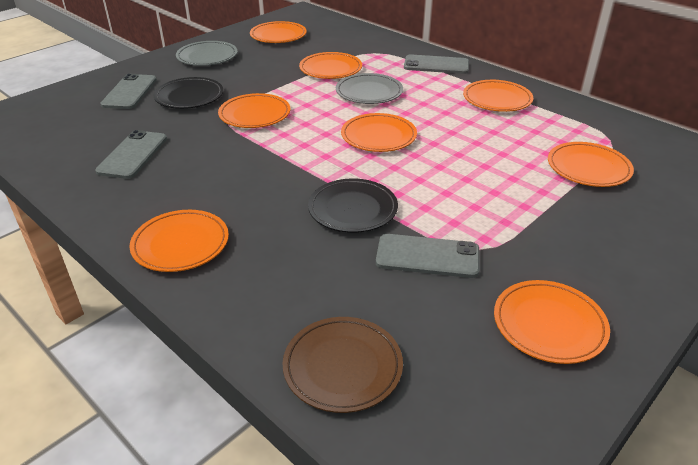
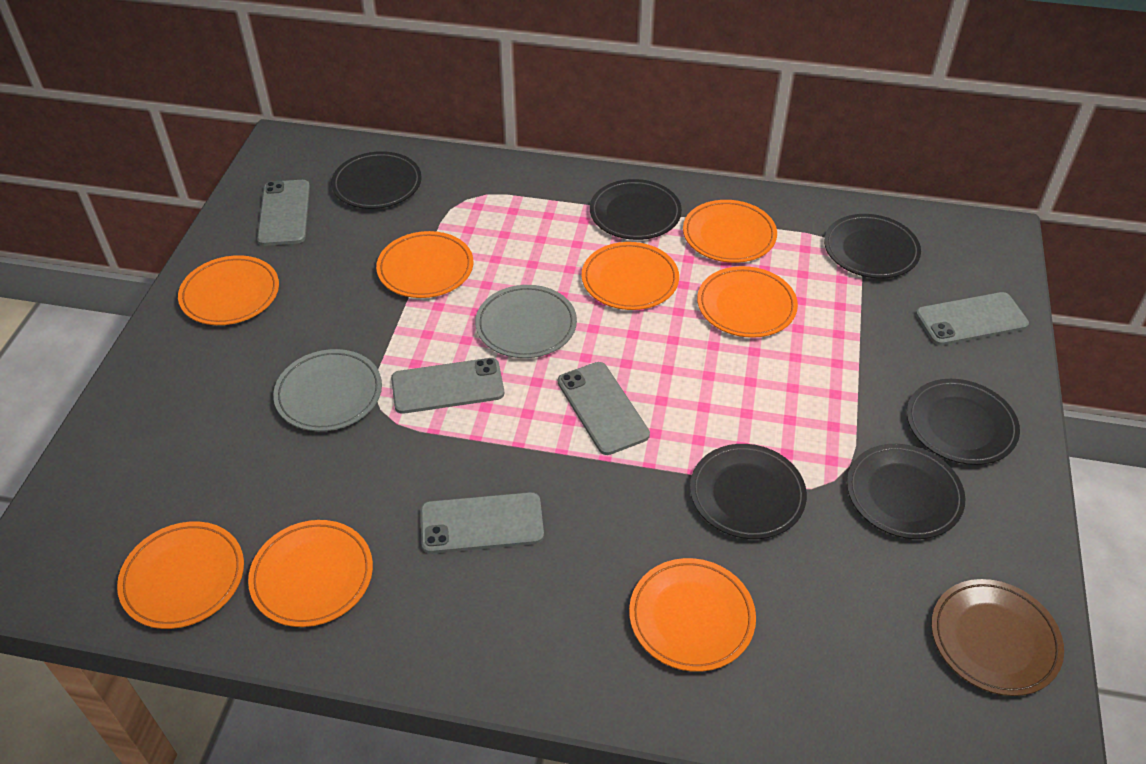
black plate: [154,77,223,109] [308,179,398,233] = 2 -> [331,151,422,209] [590,179,682,240] [690,444,807,539] [824,214,921,279] [847,444,965,539] [907,379,1020,465] = 6
grey phone: [95,130,167,179] [100,74,157,109] [376,234,479,278] [404,54,469,74] = 4 -> [257,180,310,246] [391,358,504,414] [421,492,544,554] [558,362,650,455] [915,292,1029,345] = 5

